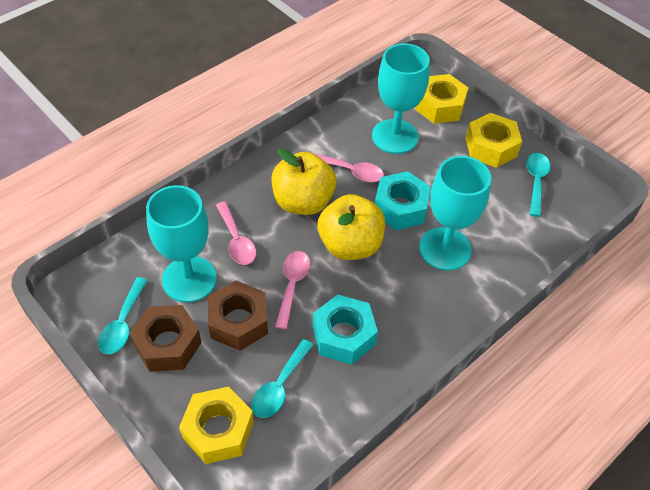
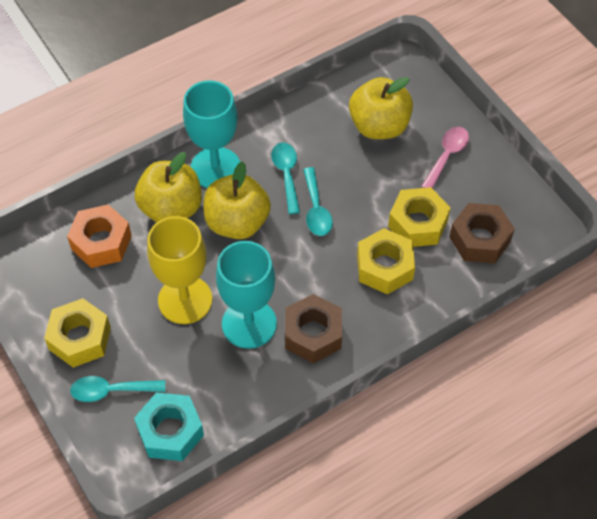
orange nut: none = 0 -> [67,204,132,268] = 1
pink spoon: [216,201,256,265] [275,251,310,329] [313,153,384,182] = 3 -> [421,127,469,189] = 1
turquoise goblet: [146,185,217,302] [372,43,430,154] [419,156,491,271] = 3 -> [183,80,240,188] [216,241,277,349] = 2
turquoise nut: [313,294,378,365] [375,171,431,230] = 2 -> [134,392,204,461] = 1
yellow apple: [272,148,337,215] [318,194,385,260] = 2 -> [135,152,202,222] [204,161,271,239] [349,77,413,139] = 3
yellow goblet: none = 0 -> [147,216,212,324] = 1

